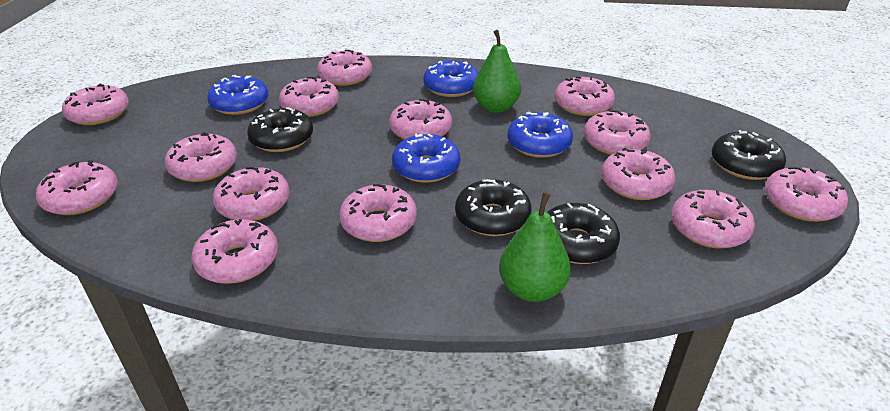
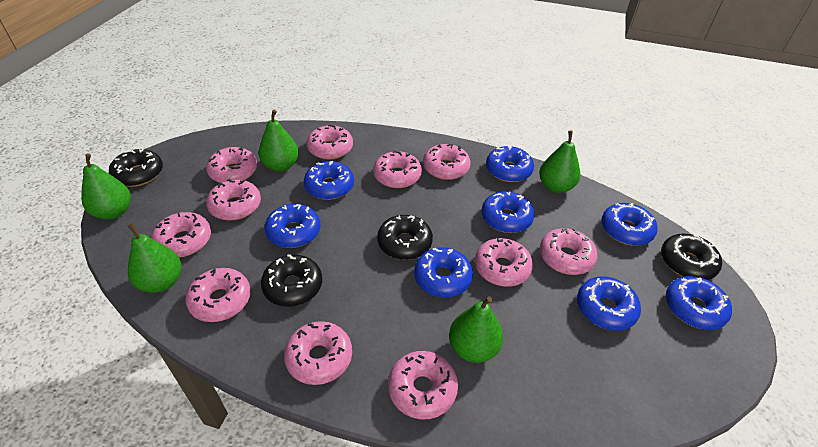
blue donut: [207,75,269,115] [392,134,460,183] [423,61,478,97] [507,112,573,158] = 4 -> [265,204,320,248] [304,161,354,200] [414,247,473,298] [481,191,535,233] [486,146,534,182] [577,276,641,331] [601,203,658,246] [666,276,732,330] = 8
green pear: [473,30,521,113] [499,192,571,302] = 2 -> [81,154,131,220] [128,223,182,293] [259,110,299,172] [449,296,503,363] [539,131,580,193] = 5
pink donut: [36,160,118,215] [62,83,129,125] [165,132,237,182] [192,219,278,284] [213,167,290,221] [279,77,339,117] [317,50,372,86] [339,184,417,242] [389,99,452,140] [555,76,615,116] [584,110,651,155] [601,148,676,200] [671,190,755,248] [764,167,848,222] = 14 -> [151,212,211,258] [185,268,251,322] [206,147,257,183] [206,179,261,220] [284,321,352,385] [307,125,353,160] [373,151,422,188] [388,351,458,420] [423,144,471,180] [475,238,533,287] [540,228,597,275] = 11

